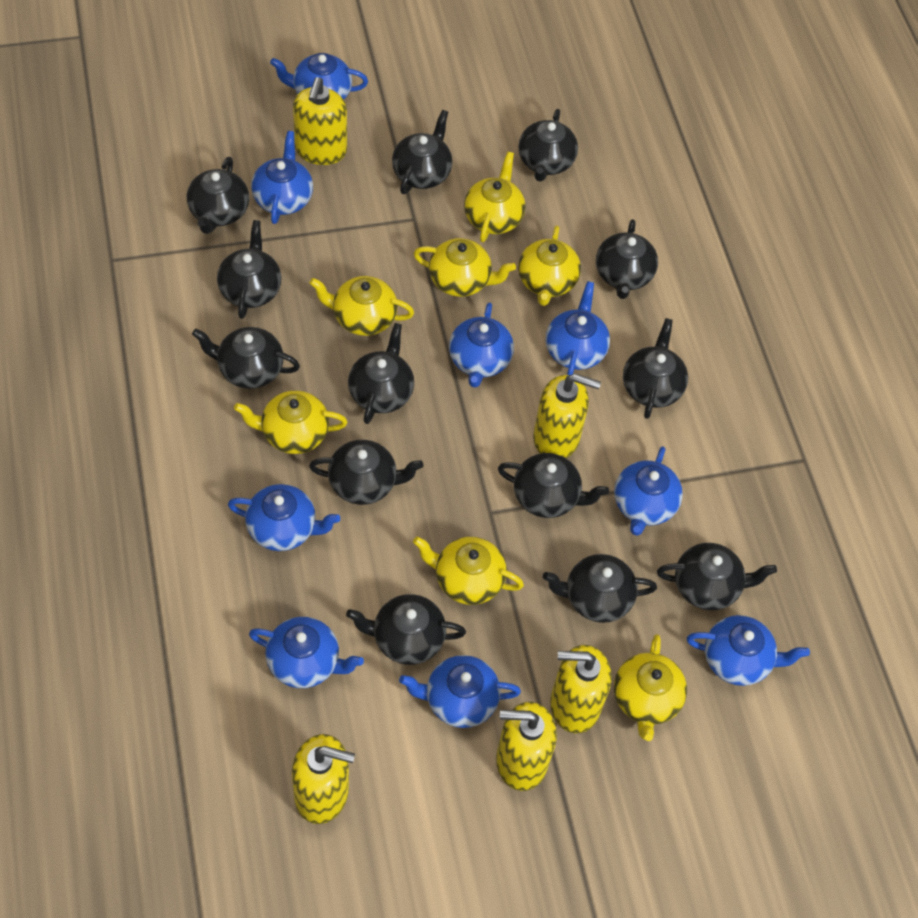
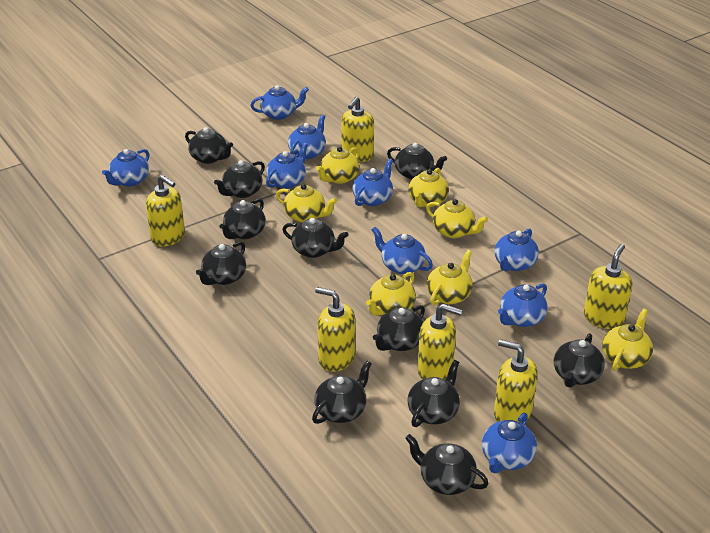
black teapot: [187,157,249,234] [192,327,300,389] [217,220,281,319] [309,440,423,505] [346,594,466,665] [348,323,414,424] [392,110,452,194] [498,453,609,518] [518,109,578,182] [543,554,657,623] [596,219,658,299] [623,318,688,419] [657,543,777,610] = 13 -> [185,127,233,164] [196,241,246,285] [214,160,265,198] [220,198,266,239] [282,218,348,258] [312,361,372,424] [373,305,425,351] [387,142,447,179] [405,434,489,495] [408,360,460,427] [554,333,605,388] = 11
yellow soap dispenser: [292,734,355,824] [293,77,347,165] [496,702,557,791] [533,374,601,458] [550,645,612,733] = 5 -> [146,175,185,246] [315,287,355,372] [341,97,374,162] [418,304,462,380] [494,339,538,423] [584,244,632,329] = 6

